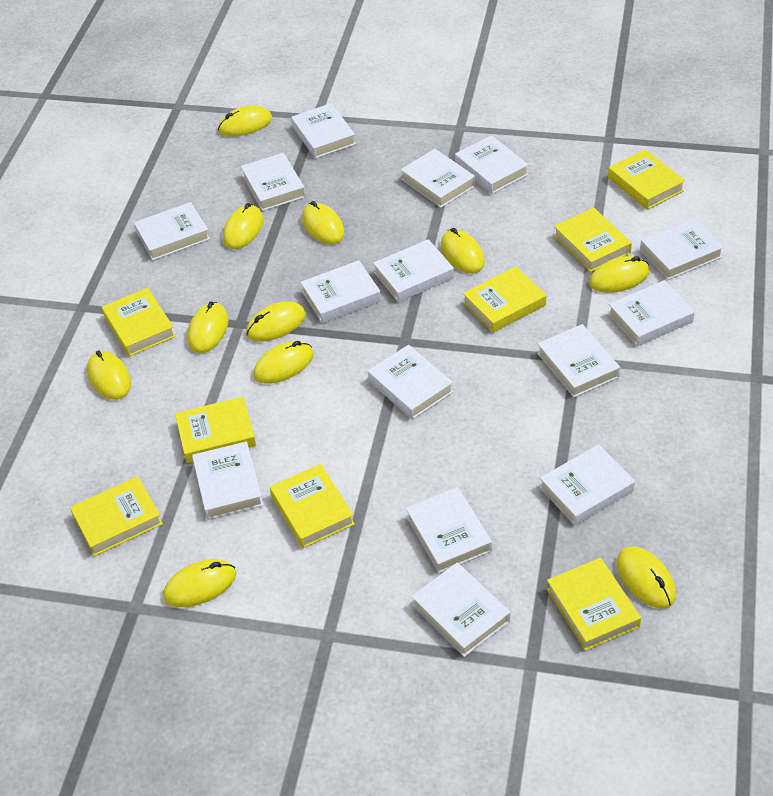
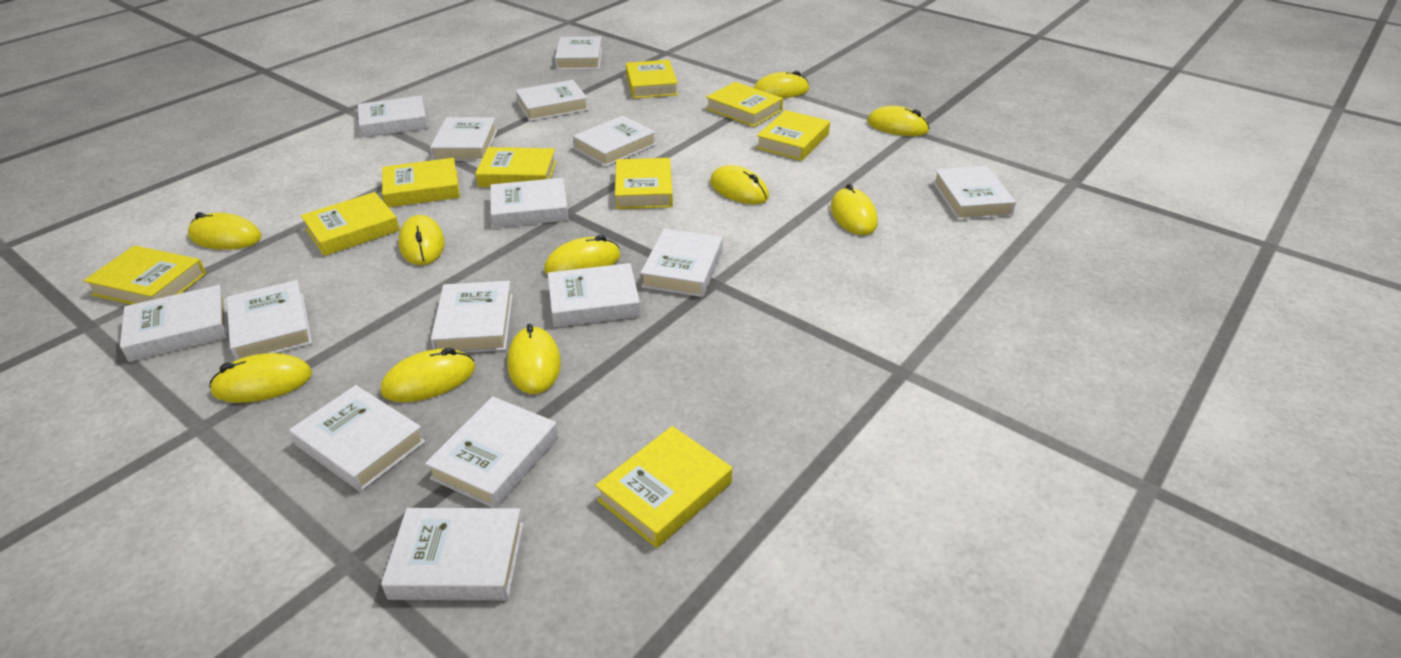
yellow book: [70,476,163,556] [102,288,176,357] [175,397,256,463] [270,464,355,548] [463,266,546,333] [547,558,641,651] [554,208,632,272] [608,149,685,210] = 8 -> [83,246,206,305] [301,192,400,256] [382,158,460,207] [475,147,556,187] [595,426,732,548] [615,158,673,209] [626,60,678,99] [706,82,783,127] [756,110,830,161] = 9
yellow mouse: [87,350,131,400] [163,559,236,607] [187,302,228,353] [218,105,272,137] [223,203,263,249] [246,302,306,342] [253,341,314,384] [302,201,345,244] [441,228,485,273] [589,256,650,293] [616,547,676,609] = 11 -> [188,212,261,250] [209,353,312,403] [381,348,475,402] [398,215,445,265] [507,324,561,394] [544,235,621,275] [710,165,769,204] [754,71,809,98] [831,184,878,235] [867,106,930,136] = 10

